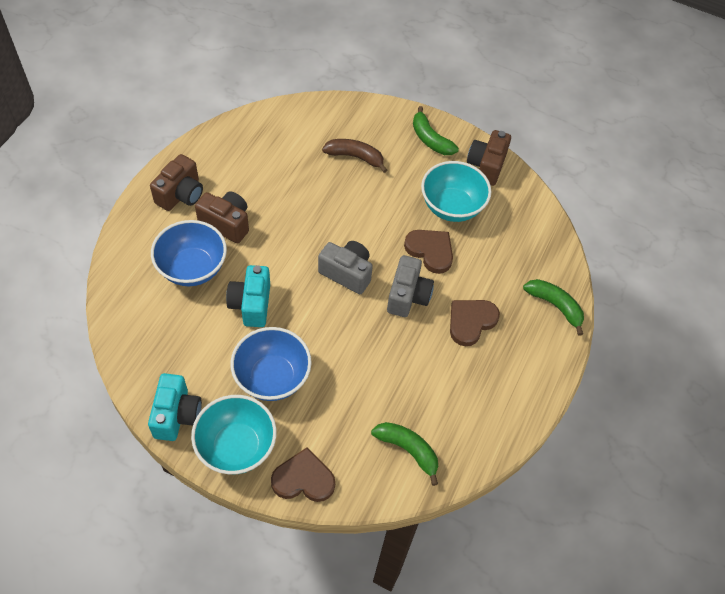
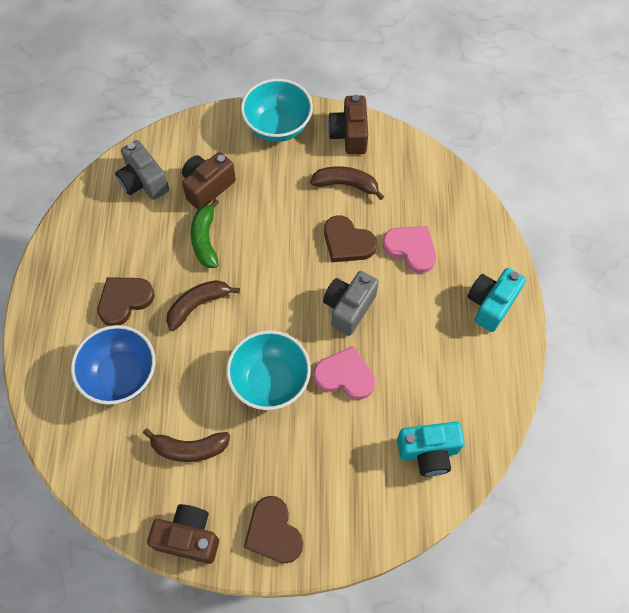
blue bowl: [151,220,227,286] [230,327,312,401] = 2 -> [71,325,155,405] = 1
brown banana: [322,139,387,173] = 1 -> [143,428,230,462] [166,280,240,331] [310,166,384,200] = 3
green banana: [371,422,438,486] [413,106,459,155] [523,279,584,336] = 3 -> [191,199,219,268] = 1
pink heart: none = 0 -> [313,346,375,400] [382,226,436,273] = 2

